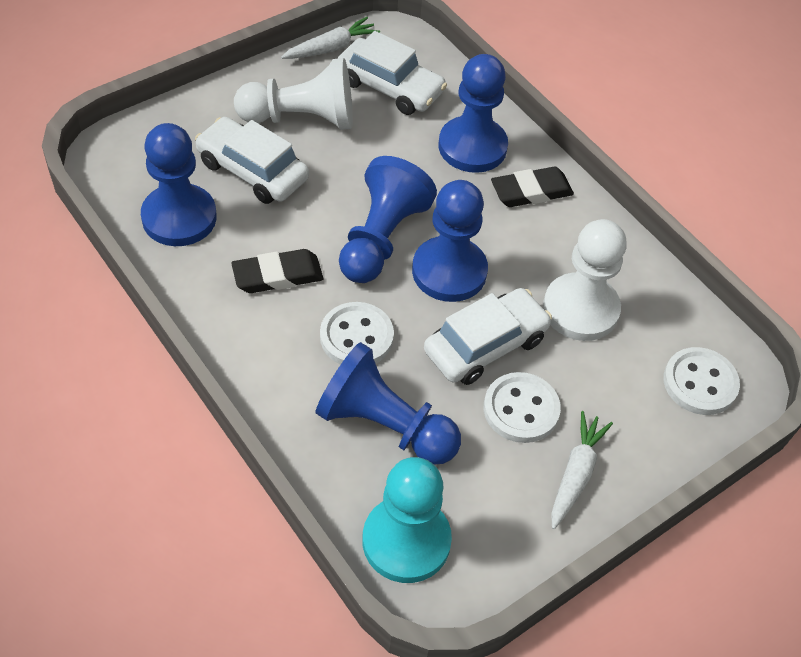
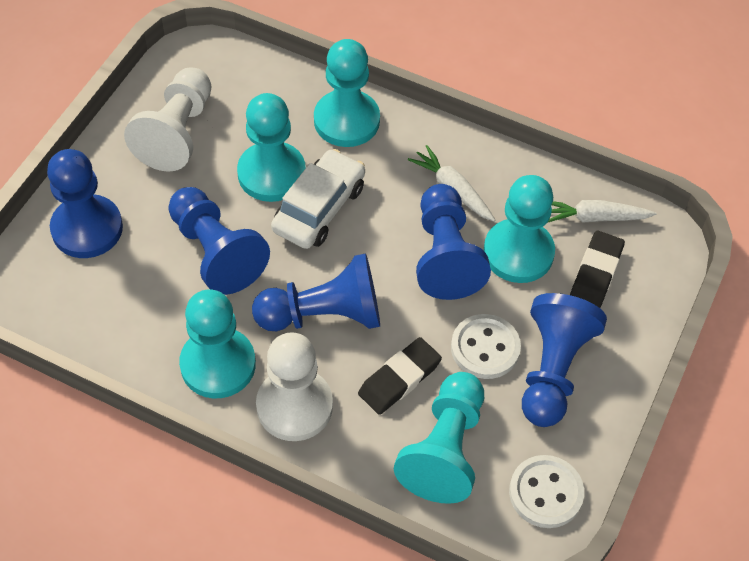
turquoise pawn: [362,457,452,583] = 1 -> [179,289,256,398] [237,93,306,202] [314,39,380,147] [394,372,484,504] [483,175,555,283] = 5
white button: [320,302,394,365] [484,372,561,443] [663,347,740,415] = 3 -> [451,314,521,379] [509,455,584,528] = 2
white car: [195,117,309,204] [338,31,447,115] [424,288,552,385] = 3 -> [271,149,365,249] = 1

